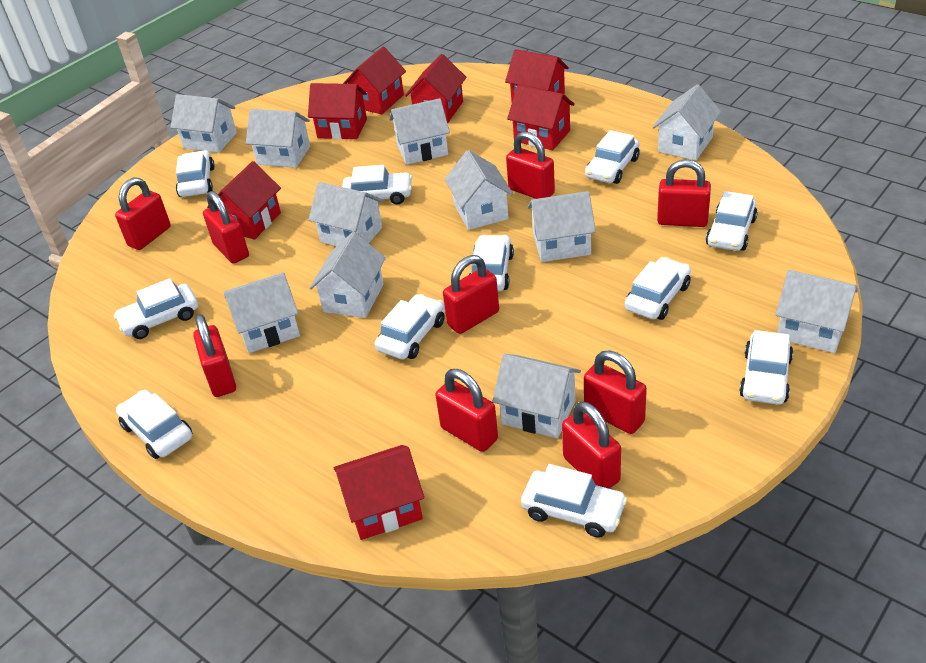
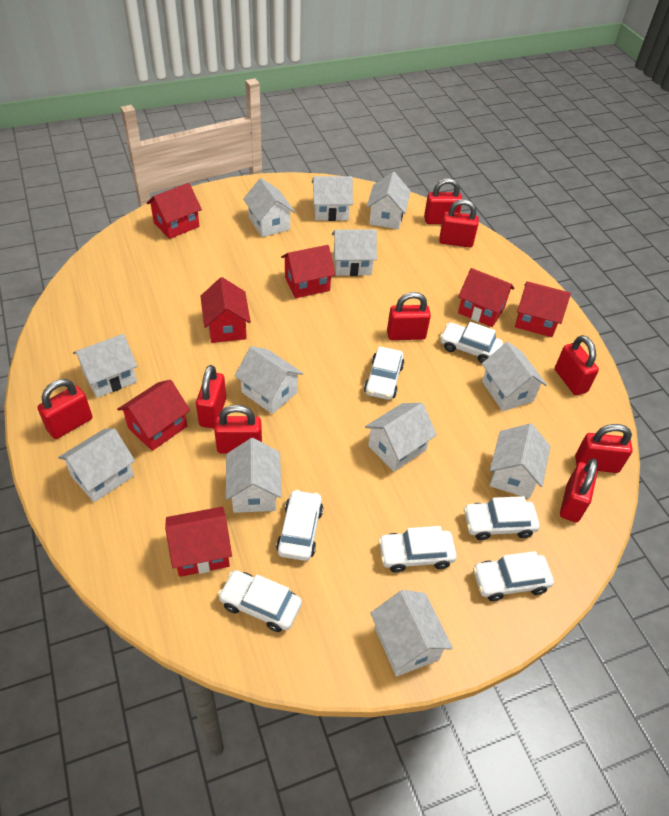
white car: [114,278,198,339] [116,390,192,459] [176,150,215,197] [342,165,412,205] [375,294,445,360] [469,235,514,292] [521,464,627,538] [585,130,640,184] [624,257,691,320] [706,191,758,251] [739,330,793,405] = 11 -> [218,570,302,632] [276,490,323,561] [364,346,405,400] [378,526,457,572] [440,322,503,363] [464,496,540,540] [473,551,554,601] = 7
white house: [171,94,237,153] [224,272,300,353] [246,109,310,168] [308,182,384,246] [309,232,386,318] [389,98,450,165] [444,150,513,230] [492,354,581,439] [528,191,596,262] [653,85,721,161] [775,270,858,353] = 11 -> [58,428,135,502] [73,334,137,398] [226,438,282,513] [235,346,303,414] [243,178,295,237] [312,176,353,221] [332,229,377,276] [365,403,437,471] [367,172,411,229] [370,590,453,677] [482,342,547,411] [490,423,550,498] = 12

